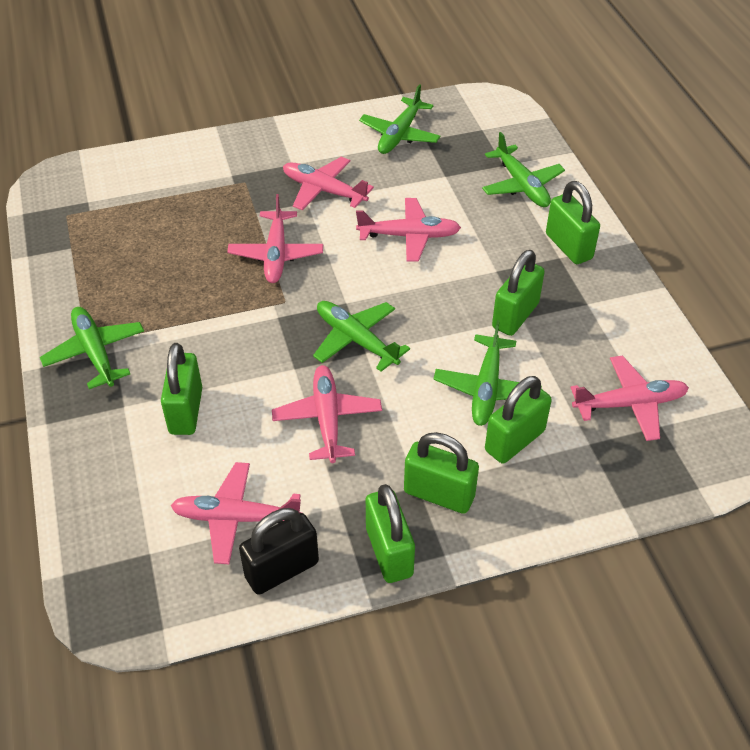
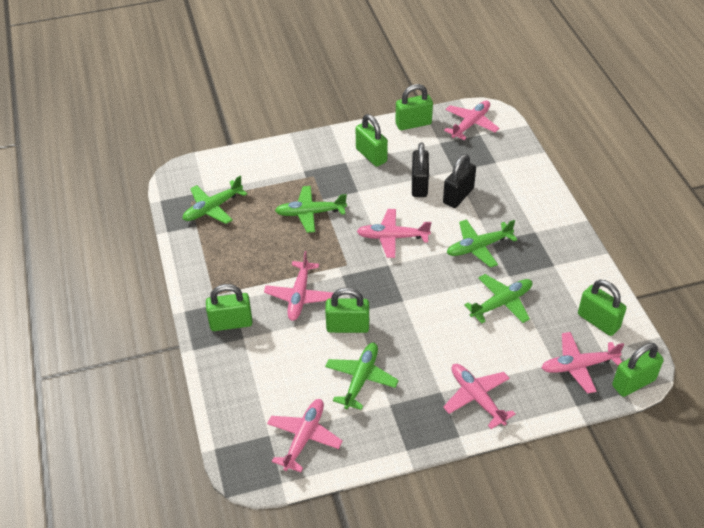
black padlock: [239,508,319,595] = 1 -> [412,142,429,197] [443,154,476,208] = 2

